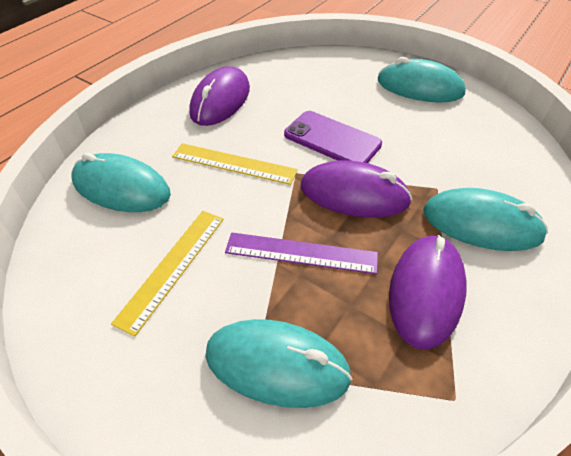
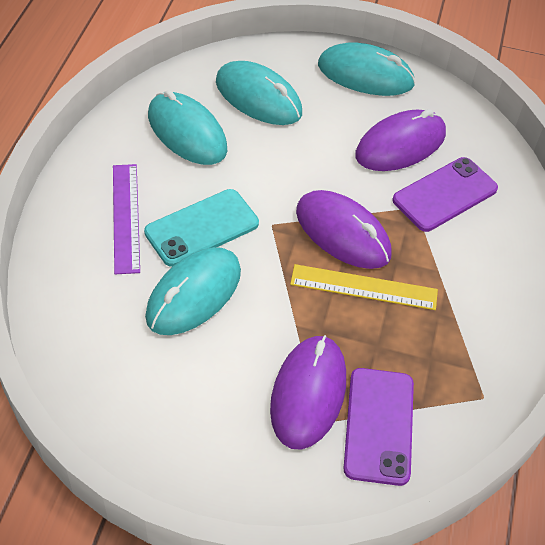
purple phone: [284,111,382,163] = 1 -> [343,368,414,486] [392,157,498,232] = 2
turquoise phone: none = 0 -> [144,189,259,267] = 1
yellow ruler: [111,211,224,336] [172,143,298,185] = 2 -> [290,264,438,310] = 1

